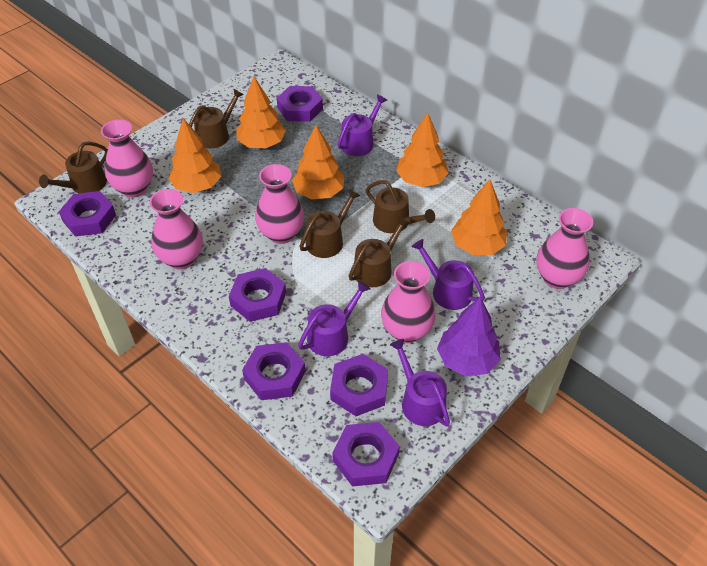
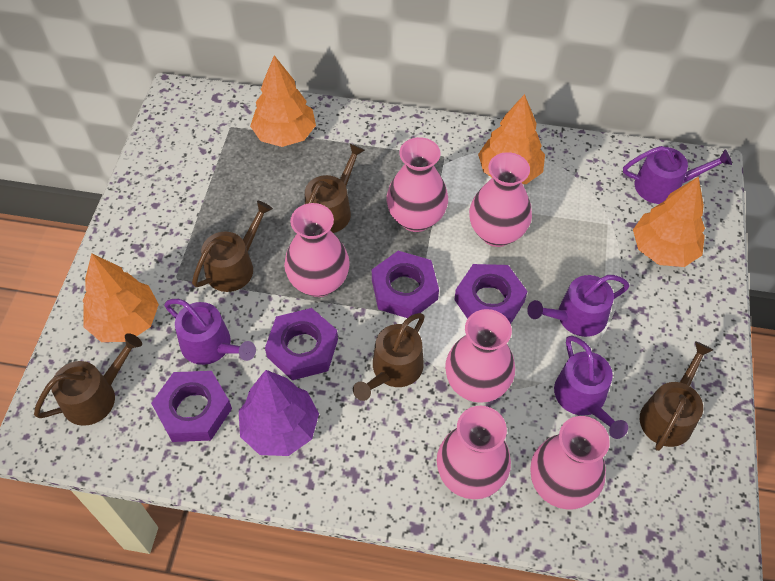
orange tree: [168,118,222,193] [236,76,286,148] [292,125,345,199] [396,112,449,187] [451,179,507,255] = 5 -> [83,253,159,342] [250,55,316,147] [478,94,545,184] [633,177,705,267] = 4
pink vase: [101,119,153,198] [150,189,203,269] [255,164,304,244] [381,261,436,343] [536,208,593,289] = 5 -> [284,203,350,297] [386,137,448,232] [437,406,511,499] [445,309,515,403] [469,152,532,247] [530,416,610,510] = 6
purple nut: [59,191,116,237] [229,268,286,322] [242,342,306,400] [277,86,323,122] [330,354,388,416] [332,422,400,486] = 6 -> [151,371,232,442] [265,308,338,380] [372,251,439,318] [454,264,528,324] = 4

